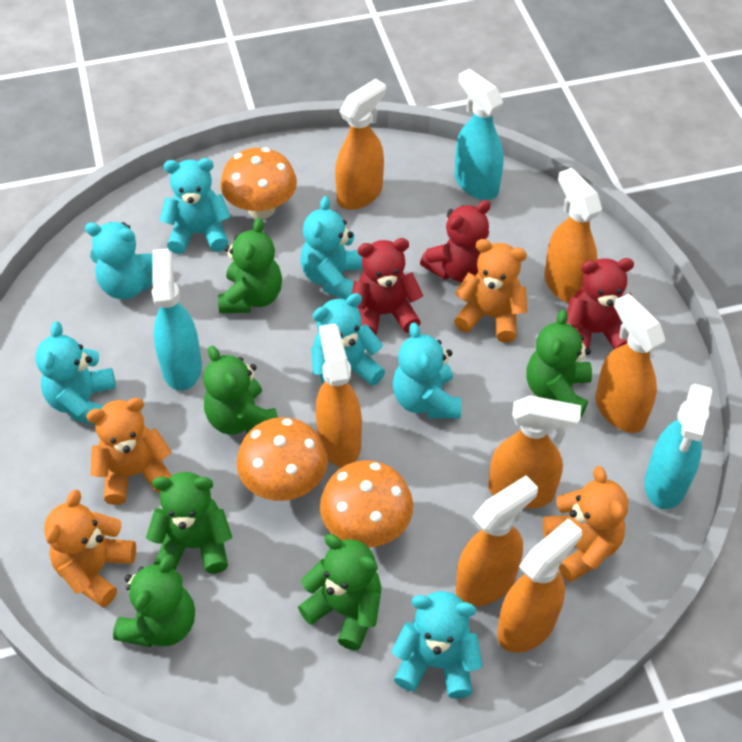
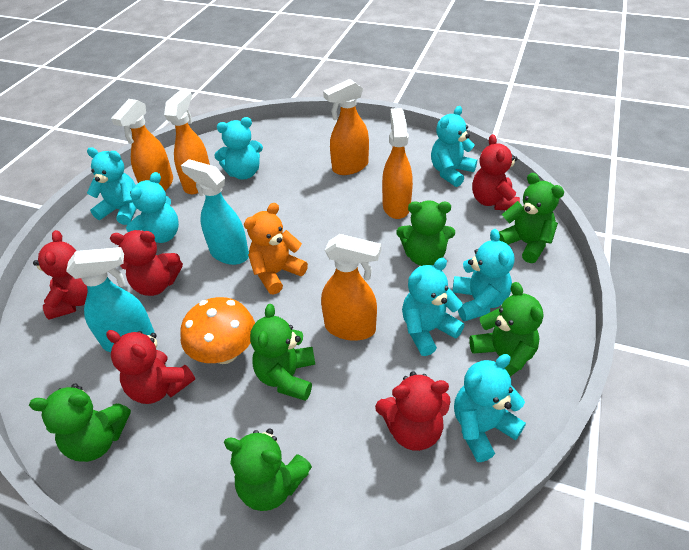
orange mushroom: [220,147,297,219] [237,417,328,501] [320,460,413,548] = 3 -> [180,297,255,364] = 1
orange spray bottle: [316,323,362,467] [335,79,386,210] [456,475,538,606] [488,395,581,509] [497,518,582,653] [544,168,602,303] [595,293,665,433] = 7 -> [111,99,173,191] [164,89,210,194] [321,234,381,341] [323,79,369,175] [382,108,413,219] = 5
orange teddy bear: [44,490,136,607] [86,398,172,505] [454,239,527,343] [543,466,628,582] = 4 -> [244,203,308,294] = 1
red teddy bear: [352,238,423,335] [420,200,491,282] [566,258,634,349] = 3 -> [33,230,88,320] [106,330,195,404] [110,230,183,296] [375,371,451,451] [472,134,520,210] = 5
turquoise spray bottle: [152,249,202,391] [455,69,504,200] [644,384,712,509] = 3 -> [66,247,155,352] [181,159,249,265] = 2

